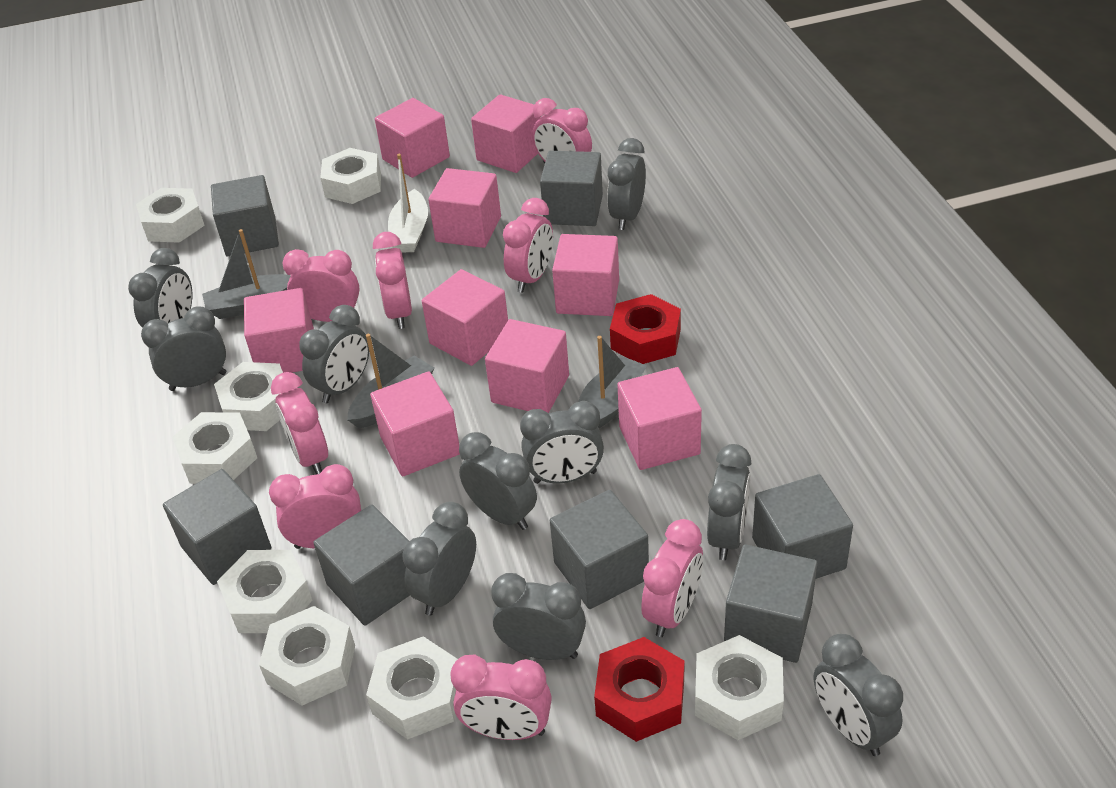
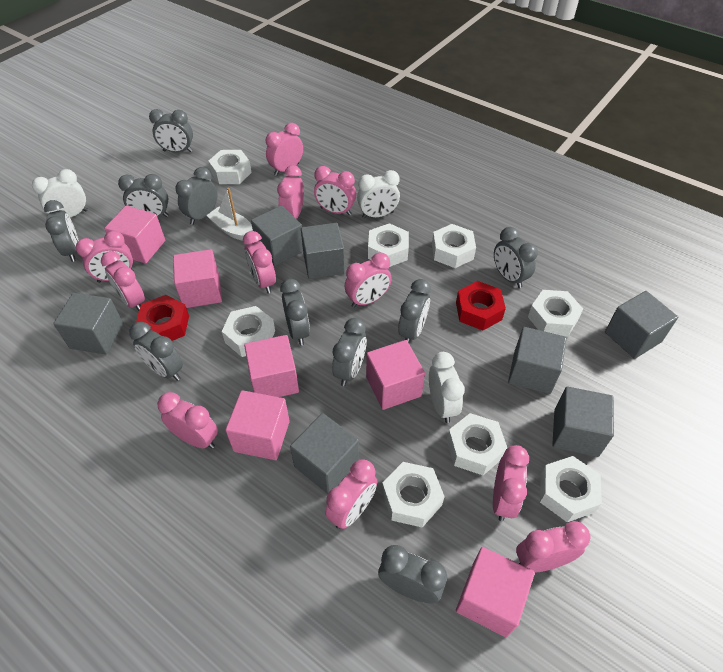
grey boat: [202,229,291,319] [347,334,435,428] [578,336,647,428] = 3 -> none = 0
pink clock: [269,464,361,549] [271,372,328,475] [282,249,360,322] [373,232,412,329] [450,655,552,740] [503,198,553,293] [532,98,592,163] [641,519,703,637] = 8 -> [76,231,134,283] [101,251,145,311] [157,392,218,449] [243,231,276,294] [266,123,303,176] [277,165,304,219] [314,166,356,215] [325,459,377,529] [345,253,392,308] [493,445,529,521] [516,521,590,573] = 11
pink cube: [244,288,314,373] [370,371,460,476] [375,98,450,178] [422,269,508,366] [428,168,501,248] [471,94,541,173] [485,319,569,413] [552,234,619,316] [617,367,702,470] = 9 -> [104,206,165,264] [173,249,222,308] [225,390,290,460] [244,335,299,397] [366,340,425,410] [456,547,535,638] = 6
white clock: none = 0 -> [32,169,88,217] [357,170,400,218] [429,352,465,423] = 3

